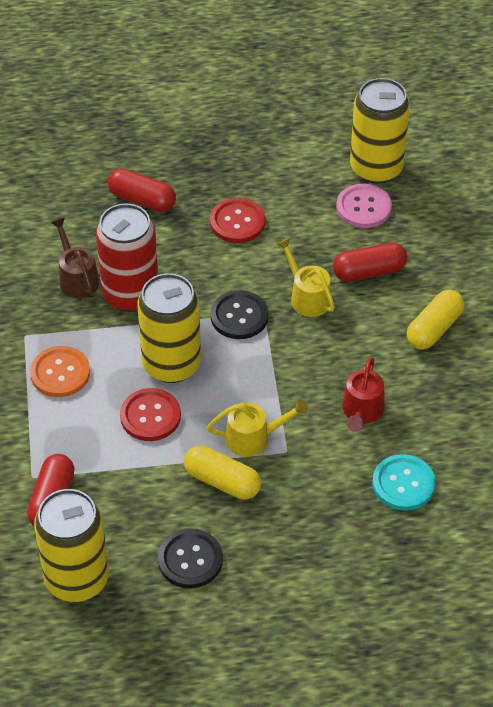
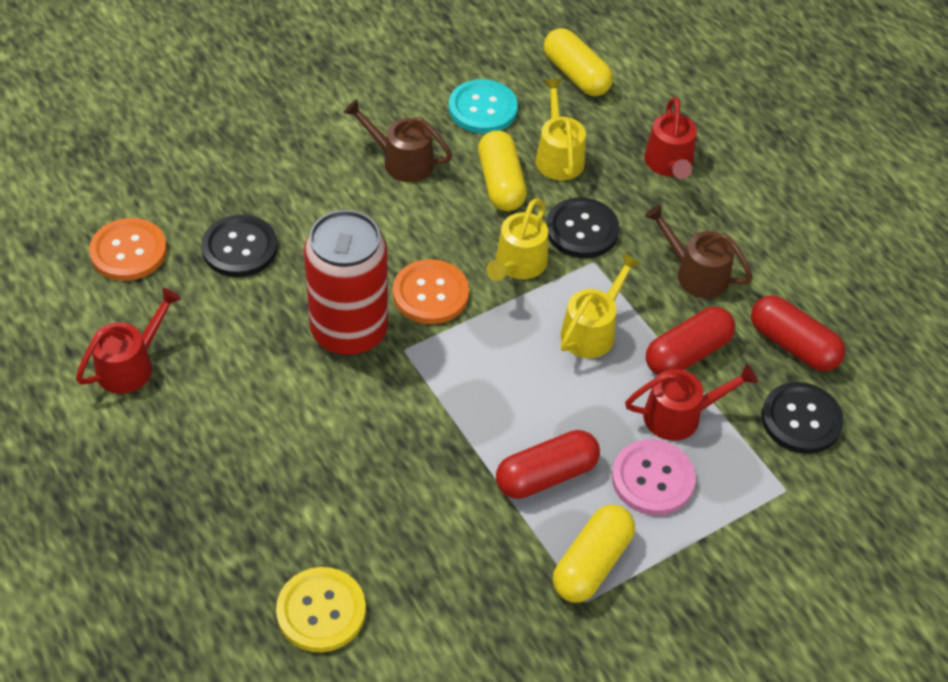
black button: [158,529,223,588] [210,290,269,339] = 2 -> [201,215,278,277] [546,198,620,258] [761,382,844,454] = 3
brown watering can: [50,218,100,298] = 1 -> [344,99,452,182] [645,205,753,298] = 2
orange button: [30,346,90,397] = 1 -> [89,218,167,281] [393,259,469,324] = 2
red button: [120,388,181,441] [210,198,265,243] = 2 -> none = 0
red watering can: [342,357,385,432] = 1 -> [76,288,181,394] [625,364,758,441] [644,97,697,179] = 3
yellow button: none = 0 -> [276,567,366,652] = 1
yellow can: [34,489,109,602] [138,273,201,383] [350,78,410,184] = 3 -> none = 0
yellow capsule: [184,446,261,500] [407,290,464,350] = 2 -> [478,131,527,211] [544,28,613,96] [553,505,635,603] = 3
yellow watering can: [207,399,308,457] [276,238,335,317] = 2 -> [486,199,548,281] [536,79,586,180] [561,253,641,358] = 3

